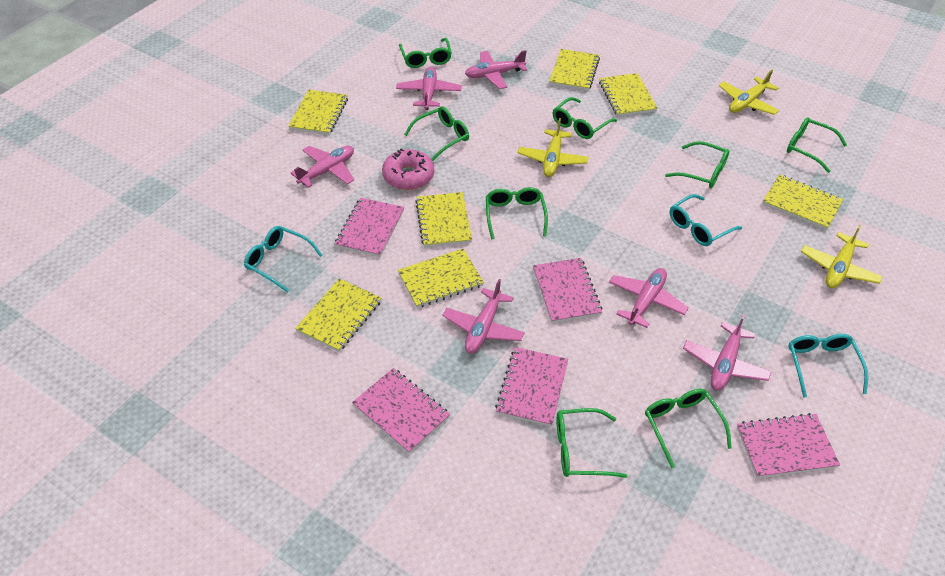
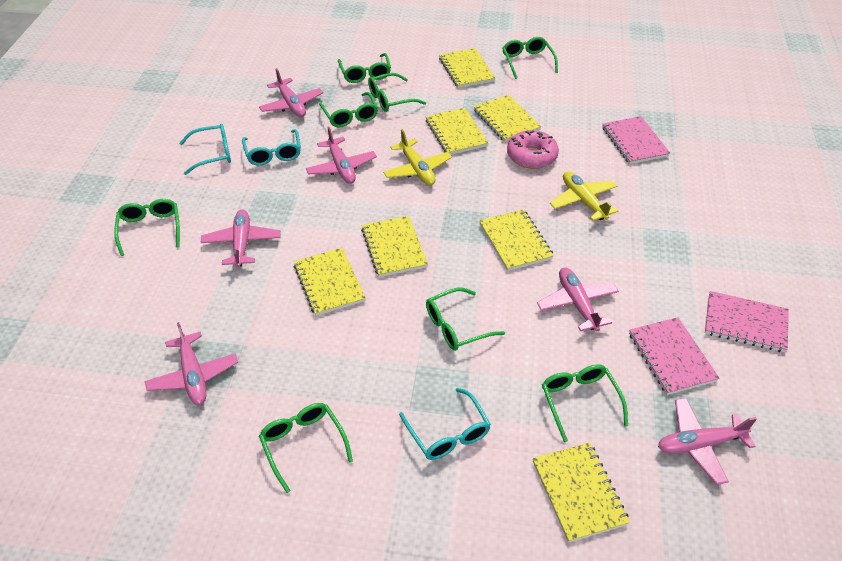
pink notebook: [335,198,404,257] [352,368,450,454] [495,347,568,427] [533,258,602,323] [737,413,840,478] = 5 -> [602,116,670,164] [629,317,719,395] [705,291,789,352] = 3
yellow plane: [518,118,589,177] [719,70,779,115] [801,225,883,288] = 3 -> [383,129,452,185] [550,171,618,221] = 2

